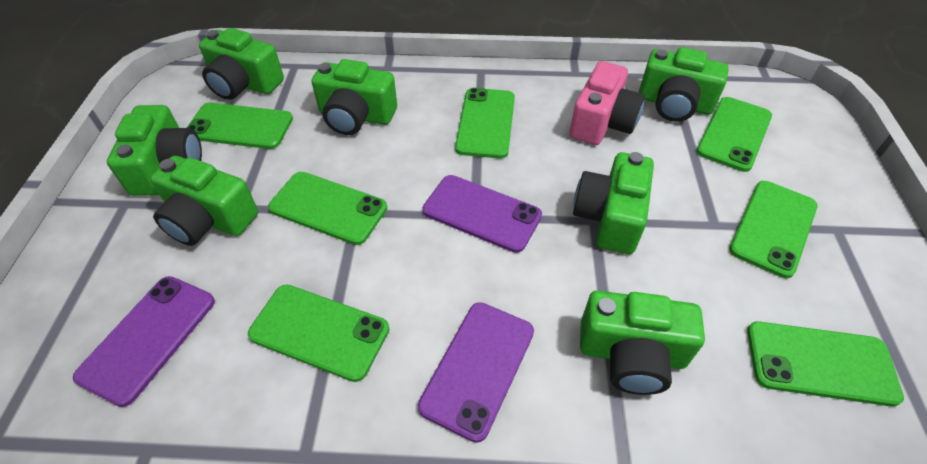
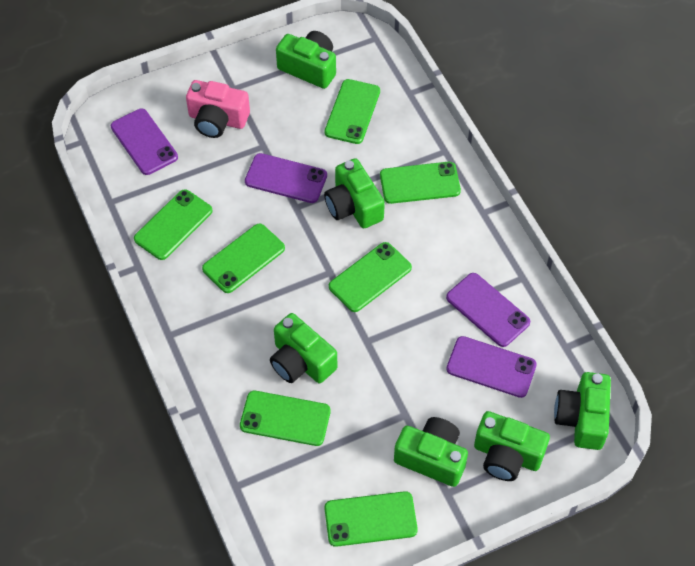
green camera: [107,105,202,196] [150,156,258,246] [199,28,284,100] [312,59,397,135] [573,152,654,254] [580,290,705,395] [638,47,729,122] = 7 -> [270,313,337,383] [276,31,336,89] [324,158,385,228] [394,417,468,487] [474,411,550,481] [554,372,611,450] = 6
purple phone: [73,276,215,407] [418,302,534,443] [423,175,542,253] = 3 -> [111,109,178,175] [245,153,327,203] [446,273,530,347] [446,336,537,398] = 4

